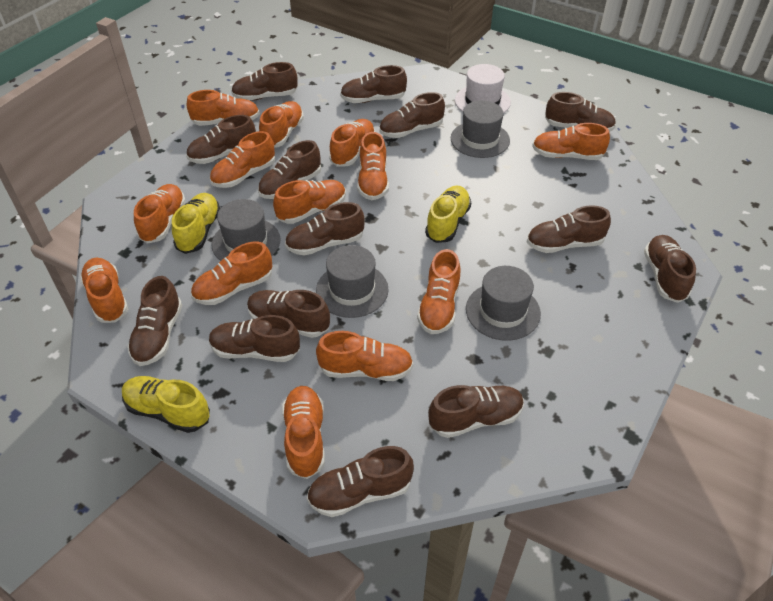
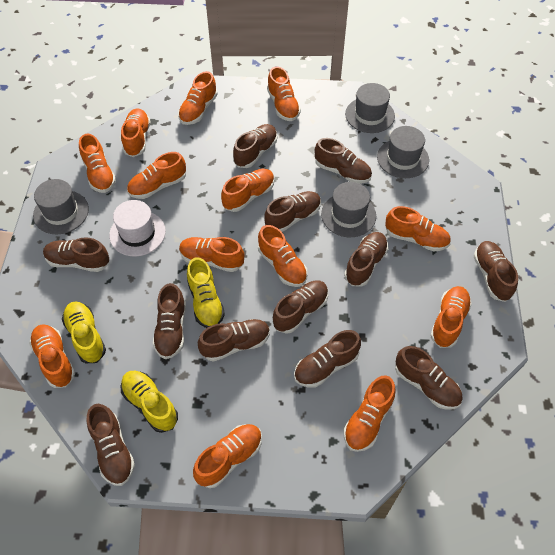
brown shoe: [127,276,182,366] [186,115,256,164] [209,315,300,362] [231,62,298,101] [247,290,330,338] [258,140,321,199] [285,202,365,255] [307,446,414,517] [340,65,407,103] [379,92,445,138] [428,385,524,438] [527,205,611,253] [545,92,616,132] [644,235,696,303] = 14 -> [43,238,109,272] [87,404,135,486] [152,283,186,359] [198,319,270,362] [233,124,277,168] [264,191,321,232] [272,280,328,334] [294,330,361,387] [315,138,372,184] [344,232,388,287] [395,346,463,410] [474,241,518,302] = 12

